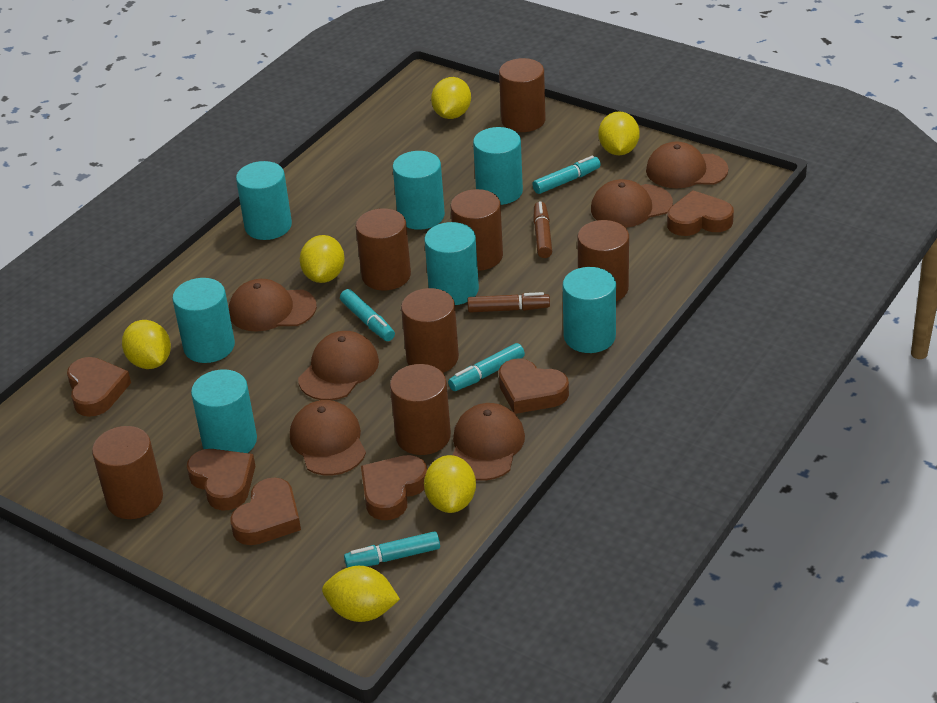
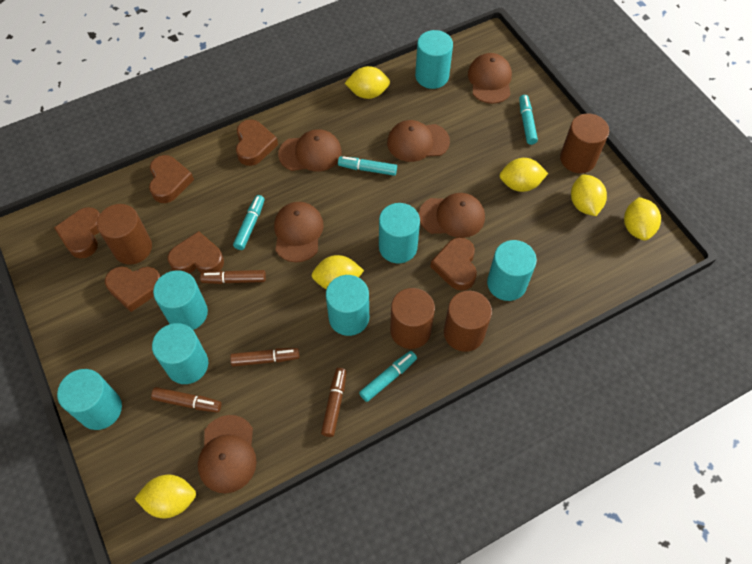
brown cylinder: [92,426,163,519] [356,208,411,291] [390,364,451,455] [401,288,459,373] [451,189,503,271] [499,58,546,132] [577,220,629,301] = 7 -> [97,204,152,265] [390,288,435,349] [444,291,492,352] [560,113,609,173] = 4
brown marker: [467,292,550,312] [533,201,552,258] = 2 -> [151,387,221,413] [200,270,266,284] [230,348,299,367] [321,368,347,437] = 4

